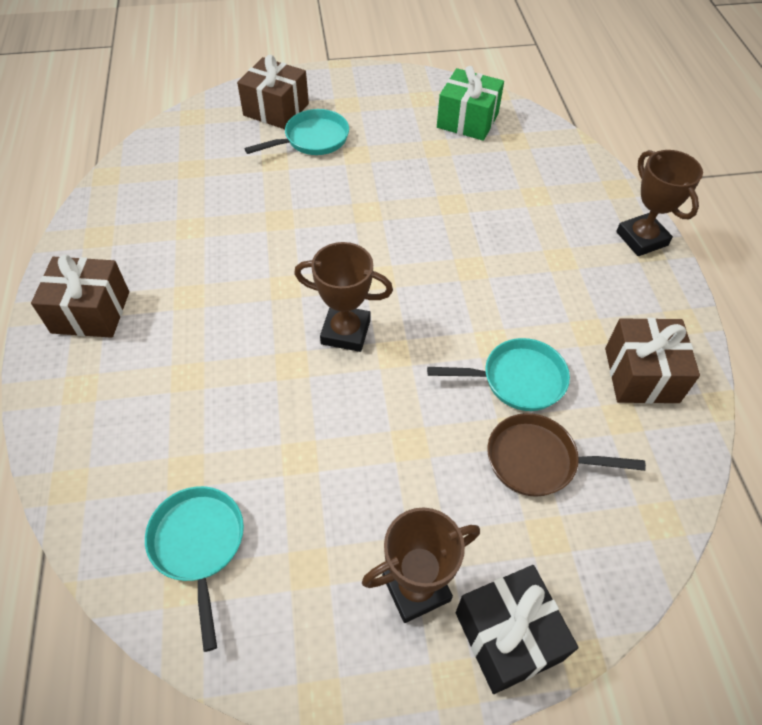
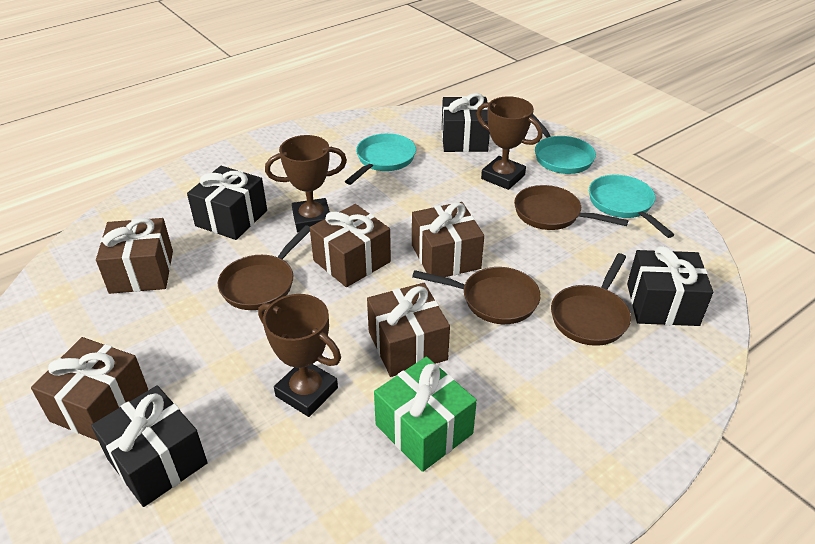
black gift: [455,565,579,694] = 1 -> [91,385,208,507] [187,166,267,240] [442,93,490,152] [627,246,713,326] = 4
brown gift: [31,255,129,338] [237,55,309,129] [605,318,700,404] = 3 -> [31,337,148,441] [96,218,173,294] [310,204,391,287] [367,283,450,377] [412,202,484,277] = 5
brown pan: [487,413,646,497] = 1 -> [218,225,310,310] [412,267,541,324] [514,185,628,230] [551,253,631,346] = 4

